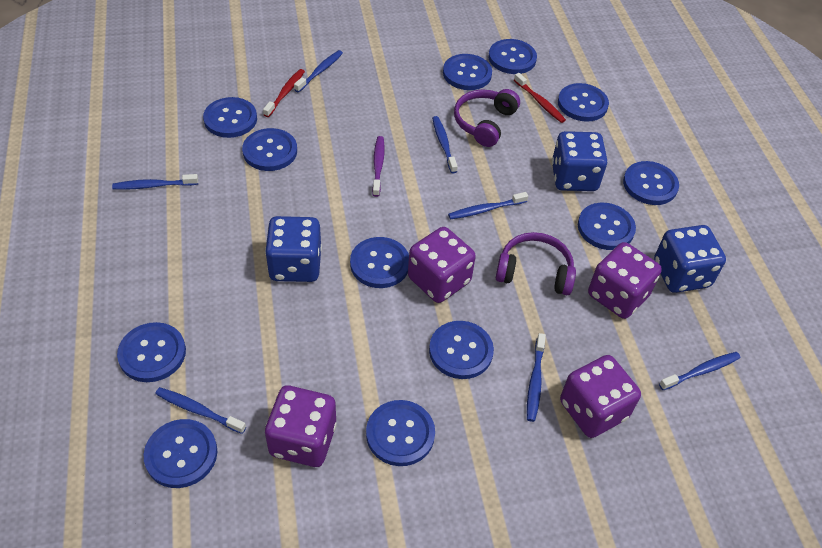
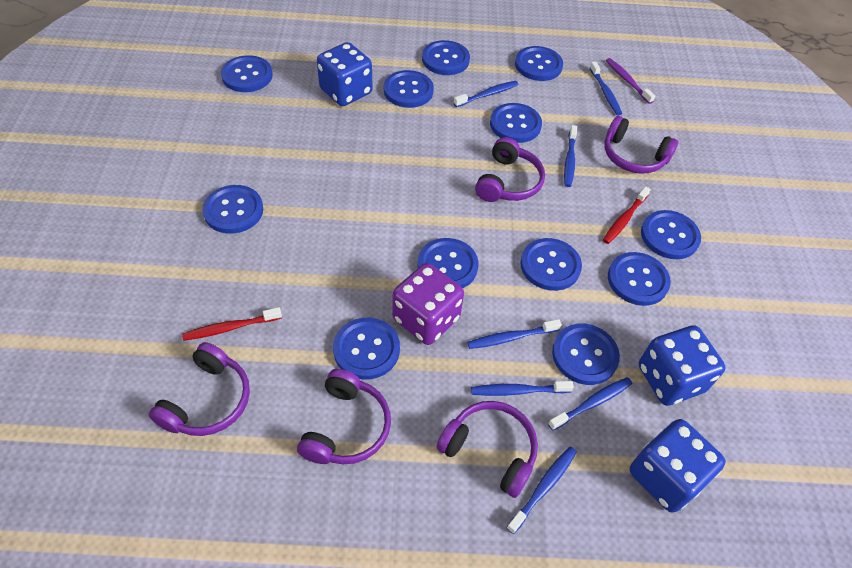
purple dice: [265,385,337,467] [408,227,476,303] [560,355,641,438] [588,242,662,319] = 4 -> [392,263,464,345] = 1
purple headphones: [454,89,520,147] [496,232,576,295] = 2 -> [149,342,250,436] [297,369,391,464] [437,401,538,498] [475,137,545,202] [604,116,679,174] = 5

